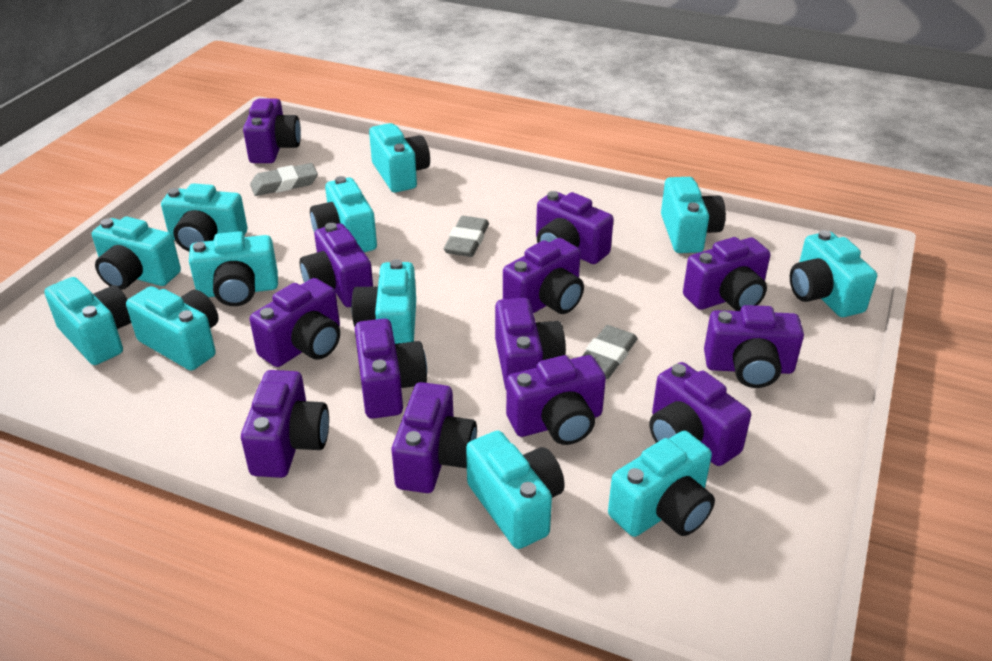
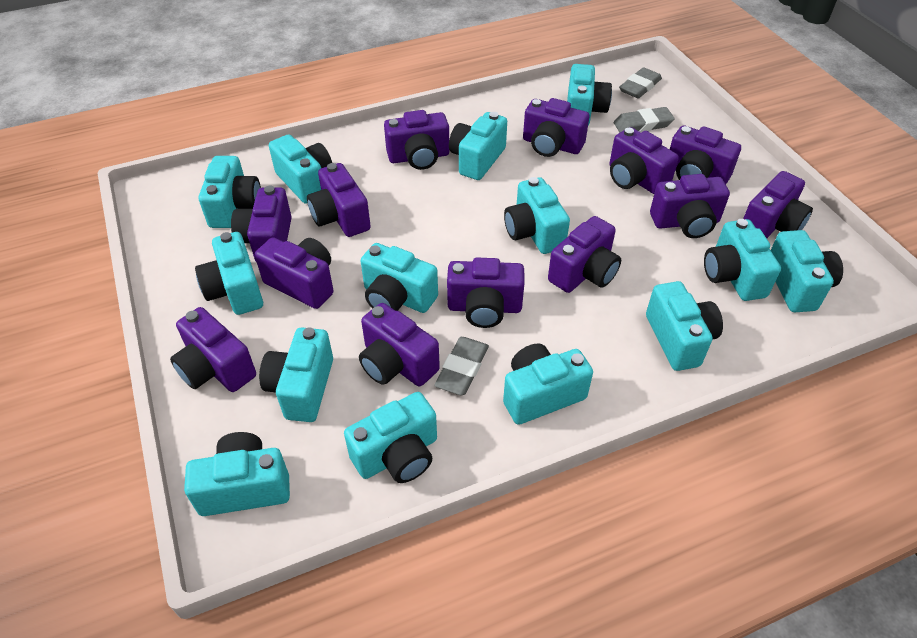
turquoise camera: [44,277,131,365] [92,217,181,290] [126,286,219,370] [161,183,247,252] [189,231,278,306] [310,176,377,252] [351,259,416,344] [369,123,430,192] [466,431,565,549] [608,431,715,537] [661,177,726,253] [790,230,877,317] = 12 -> [184,432,290,516] [195,232,263,315] [199,156,261,228] [259,327,333,422] [269,135,332,204] [344,392,437,483] [361,243,438,313] [449,112,507,180] [503,343,593,425] [504,177,570,254] [567,64,612,125] [646,281,723,371] [704,219,781,301] [771,230,843,312] = 14

